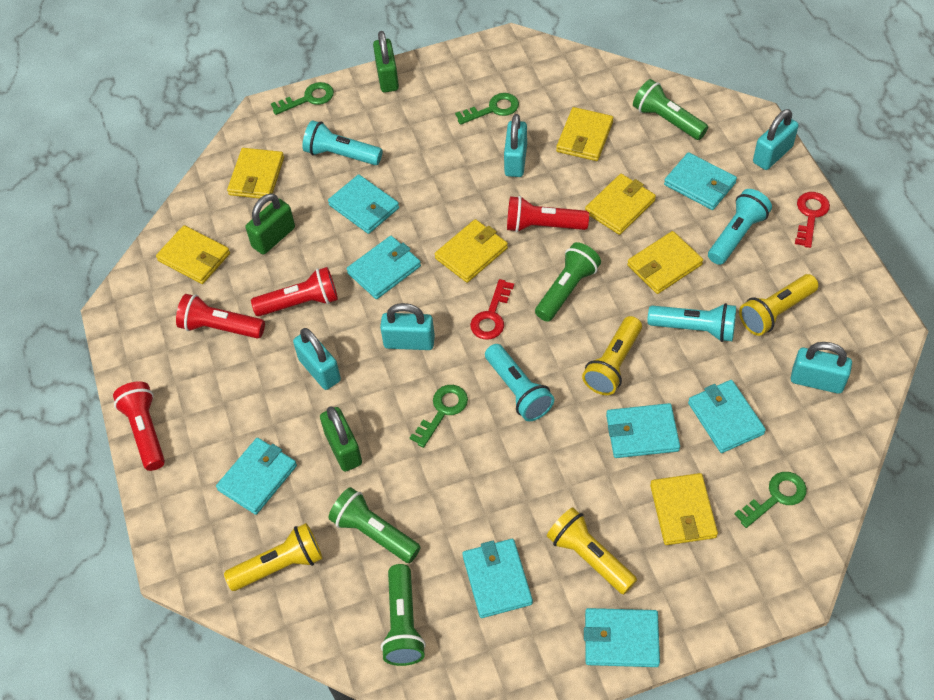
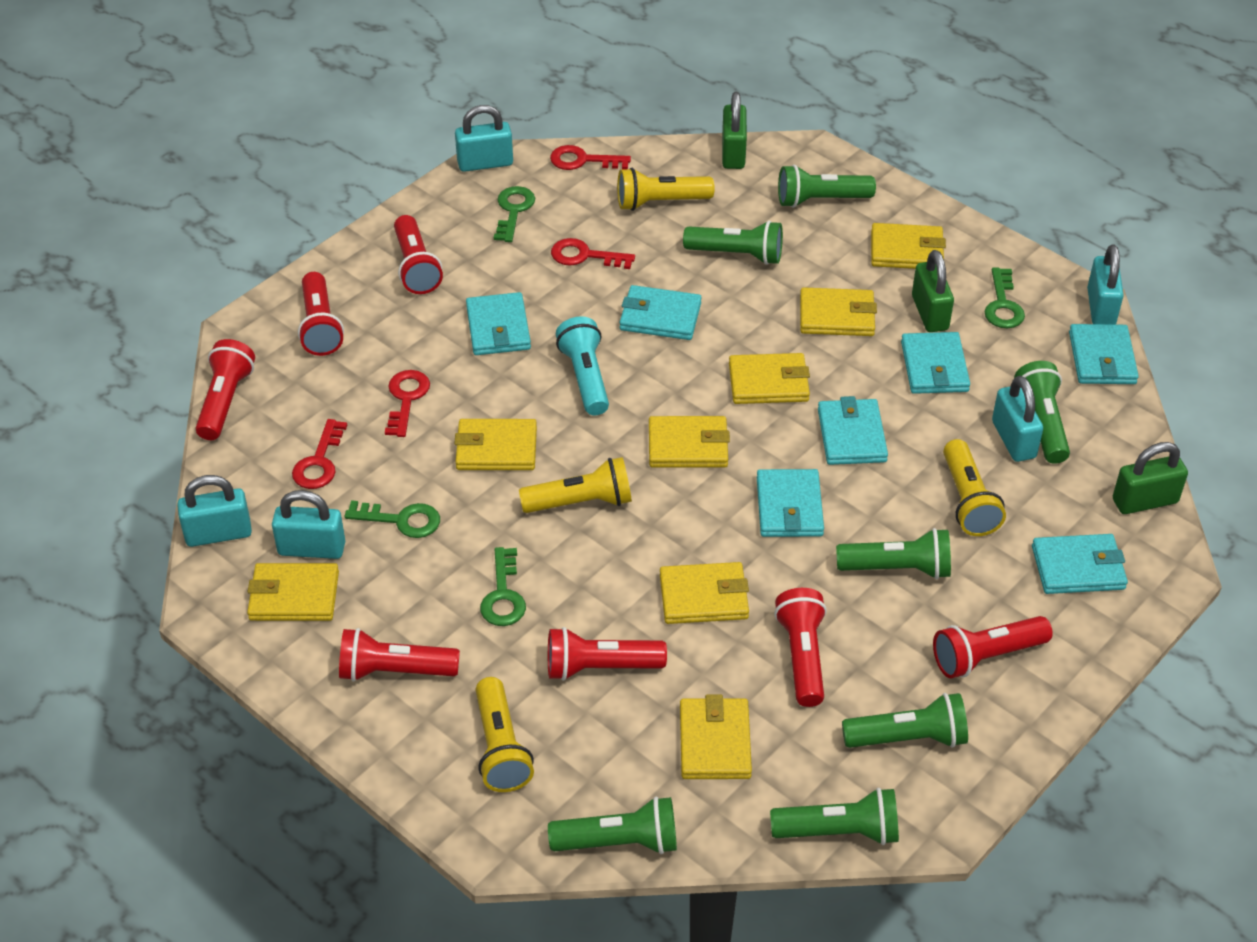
green flashlight: [328,487,421,563] [381,564,426,666] [535,242,601,322] [633,79,708,140] = 4 -> [548,797,677,854] [683,220,783,265] [770,788,899,845] [778,165,876,208] [836,528,951,579] [842,693,968,748] [1014,361,1070,464] = 7
red flashlight: [113,381,165,471] [176,294,265,339] [251,267,338,316] [507,196,589,232] = 4 -> [196,339,255,440] [298,272,344,356] [339,628,460,682] [394,215,443,294] [548,627,667,681] [774,588,827,707] [933,616,1053,678] = 7
red key: [470,279,514,340] [795,192,830,248] = 2 -> [292,419,347,489] [385,370,430,437] [550,145,631,170] [551,238,635,269] = 4
turquoise flashlight: [303,120,383,165] [485,344,554,421] [647,303,736,342] [708,189,772,265] = 4 -> [556,316,609,415] = 1
turquoise wallet: [216,438,297,515] [328,174,399,234] [347,236,421,299] [462,539,533,618] [584,608,660,667] [606,403,680,458] [664,152,737,210] [688,380,766,453] = 8 -> [466,292,531,355] [620,285,702,340] [757,469,824,537] [818,396,888,465] [901,332,970,394] [1032,534,1128,594] [1069,324,1139,384] = 7
yellow wallet: [156,225,230,284] [227,148,284,199] [435,219,508,283] [556,107,613,161] [585,174,656,235] [627,231,703,294] [650,473,718,545] = 7 -> [247,563,339,621] [454,419,537,470] [649,416,730,467] [660,562,749,624] [680,694,752,779] [729,353,810,404] [800,287,877,336] [871,223,946,269] = 8

